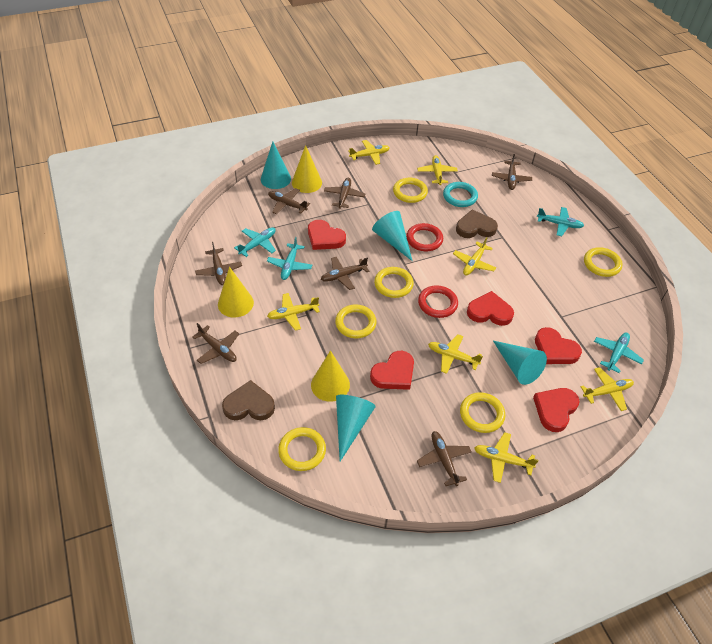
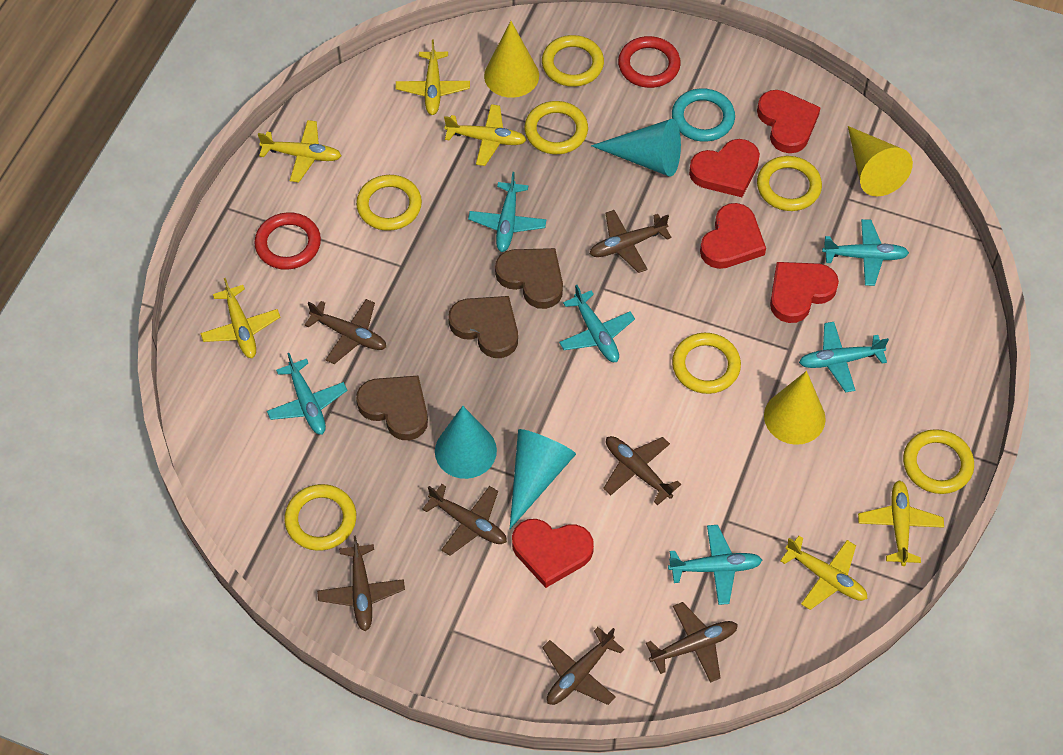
brown heart: [222,380,275,420] [456,209,498,238] = 2 -> [356,376,428,440] [448,296,518,358] [495,248,563,309] = 3
turquoise cone: [261,141,291,189] [336,395,376,461] [372,211,412,261] [493,341,547,385] = 4 -> [435,406,497,479] [510,429,576,529] [591,119,681,177] = 3
turquoise plane: [234,227,276,257] [267,237,312,280] [537,207,584,236] [594,333,644,373] = 4 -> [267,353,347,435] [468,172,547,252] [559,285,635,362] [668,525,762,605] [799,322,889,393] [822,219,909,286] = 6
yellow plane: [267,293,320,331] [348,140,390,165] [417,155,458,185] [428,334,483,374] [453,237,496,275] [474,432,539,483] [580,367,634,411] = 7 -> [200,278,280,358] [258,120,341,183] [396,39,470,115] [444,104,526,166] [780,536,868,610] [858,480,944,566] = 6
yellow ring: [278,427,326,471] [335,304,377,338] [374,267,414,298] [393,178,428,203] [460,392,505,433] [584,247,622,277] = 6 -> [284,484,356,551] [356,175,422,231] [524,101,588,154] [542,35,604,87] [672,333,741,394] [757,156,822,211] [903,429,974,494] = 7

